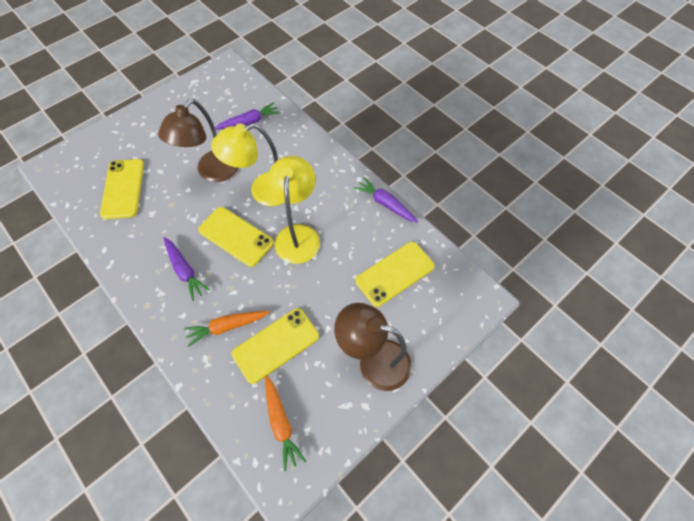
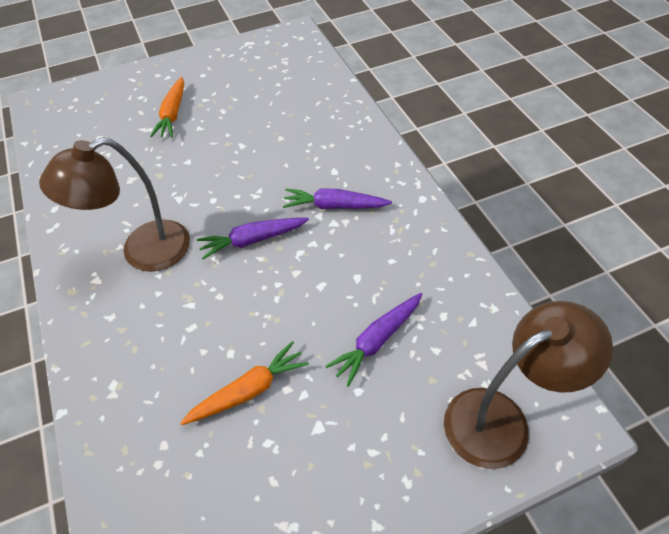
yellow lamp: [211,123,284,206] [267,156,320,264] = 2 -> none = 0
yellow phone: [100,159,144,219] [198,207,274,267] [232,308,319,384] [355,242,435,307] = 4 -> none = 0

